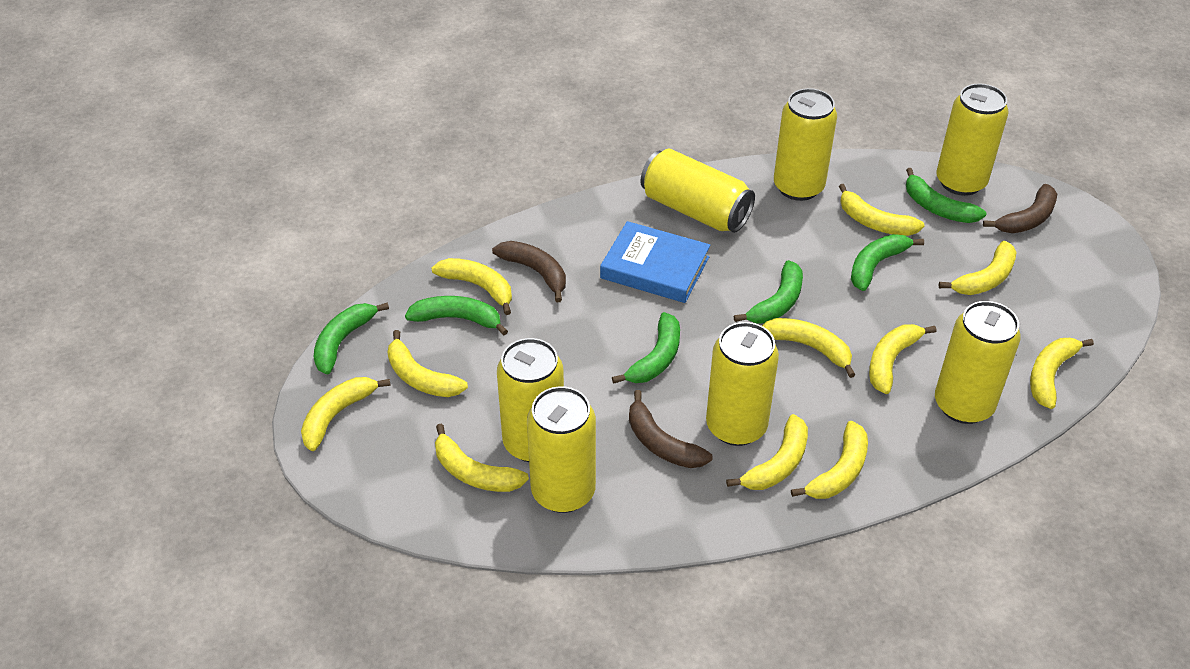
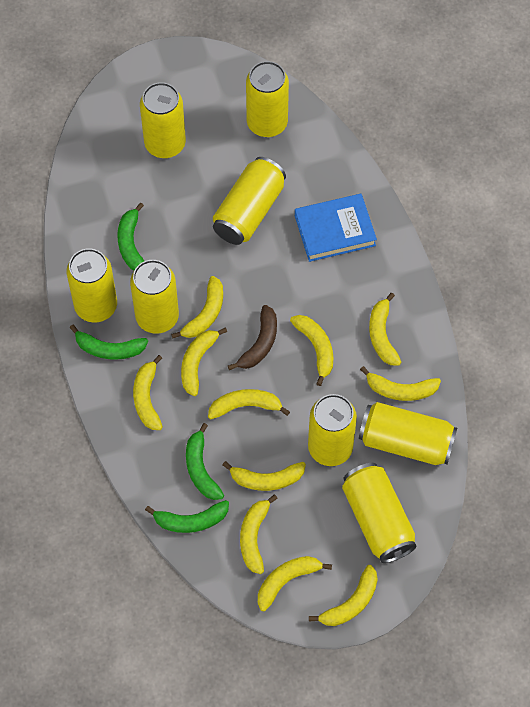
brown banana: [492,241,566,302] [629,390,712,468] [983,184,1057,233] = 3 -> [228,305,277,370] = 1
green banana: [314,303,389,374] [405,296,508,335] [612,312,680,384] [734,260,803,323] [851,234,924,291] [906,168,986,223] = 6 -> [70,325,148,360] [117,203,144,271] [145,500,229,533] [186,423,224,500] = 4
yellow can: [497,338,564,462] [527,386,596,513] [641,149,755,233] [706,322,779,446] [774,88,837,201] [935,301,1021,424] [936,84,1009,196] = 7 -> [67,248,117,323] [130,260,179,334] [140,82,186,158] [213,157,286,245] [246,61,289,137] [308,394,357,466] [342,463,417,563] [359,402,457,465] = 8

